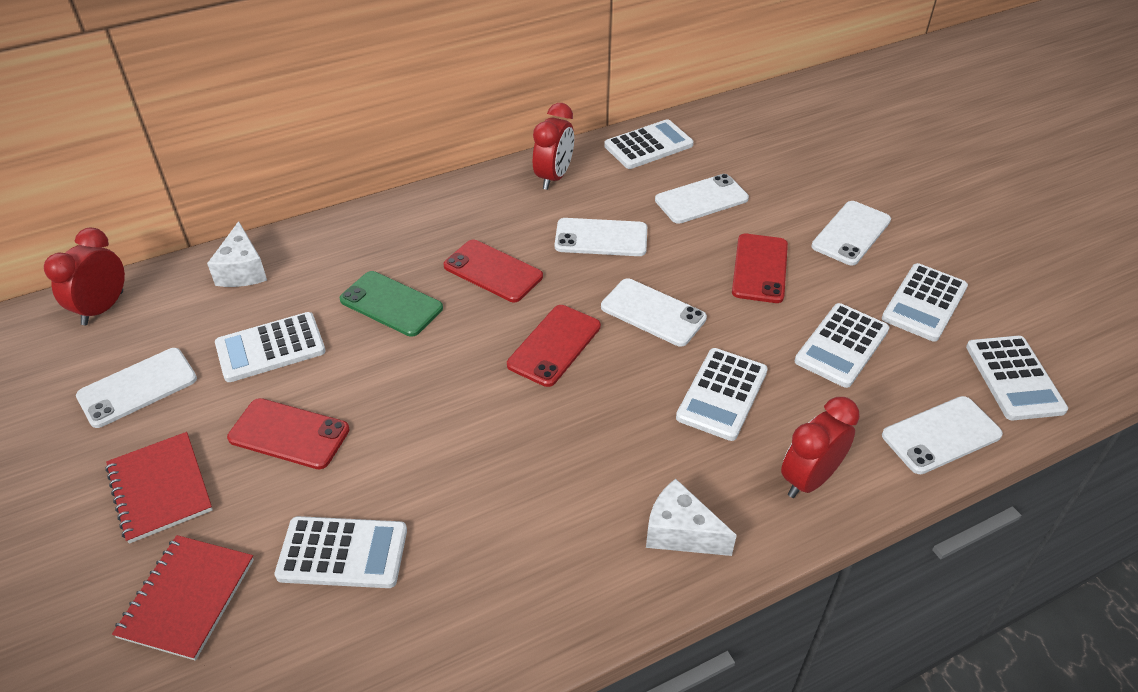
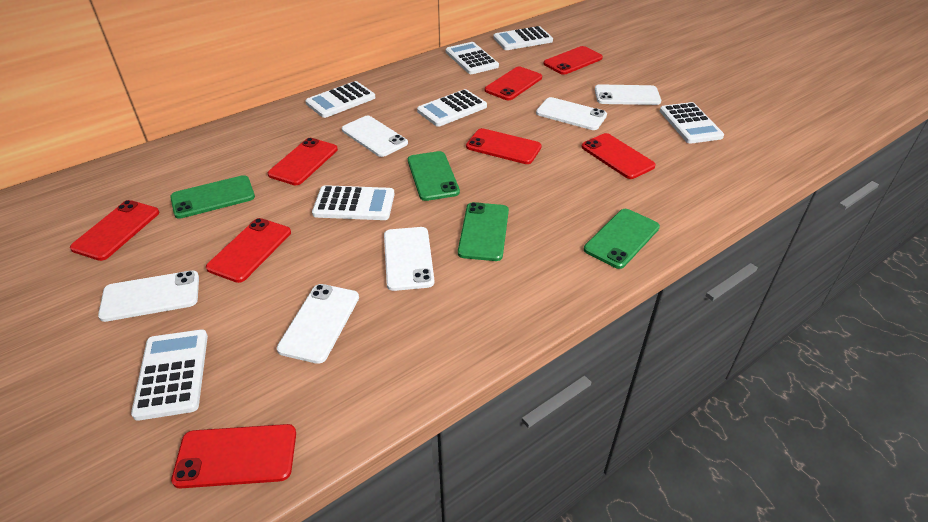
green phone: [340,271,443,337] = 1 -> [170,175,255,219] [408,151,460,201] [458,202,509,261] [584,209,660,269] = 4
red clock: [44,228,125,325] [533,103,574,190] [781,397,860,498] = 3 -> none = 0
red notebook: [105,432,213,544] [112,535,254,661] = 2 -> none = 0
red phone: [227,398,350,469] [444,240,543,302] [507,305,601,387] [732,234,788,303] = 4 -> [70,200,159,261] [171,424,296,488] [206,218,291,283] [268,138,338,185] [466,128,542,164] [485,66,542,100] [544,46,603,75] [582,133,656,179] = 8
white cheese: [207,221,267,287] [646,479,737,556] = 2 -> none = 0

